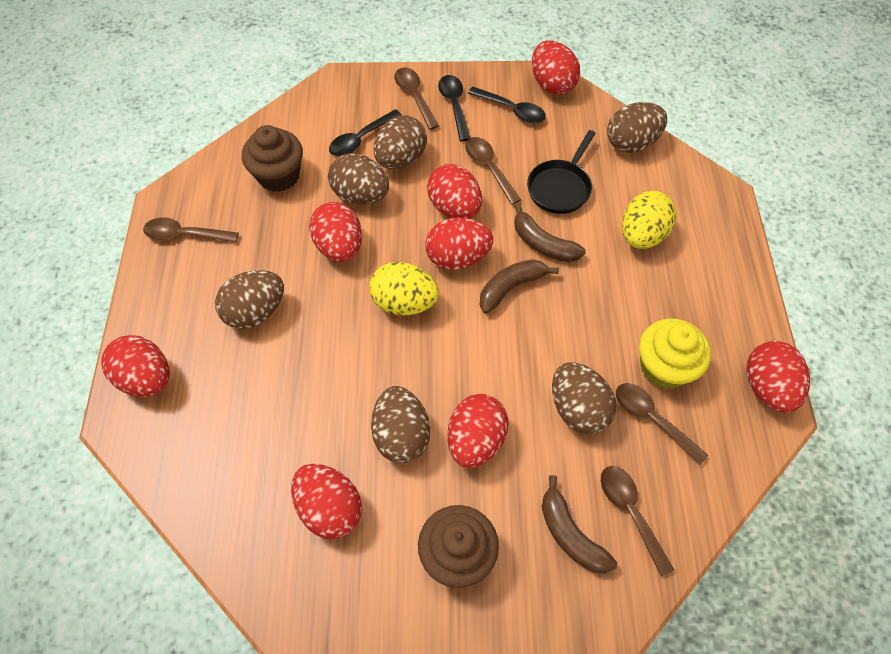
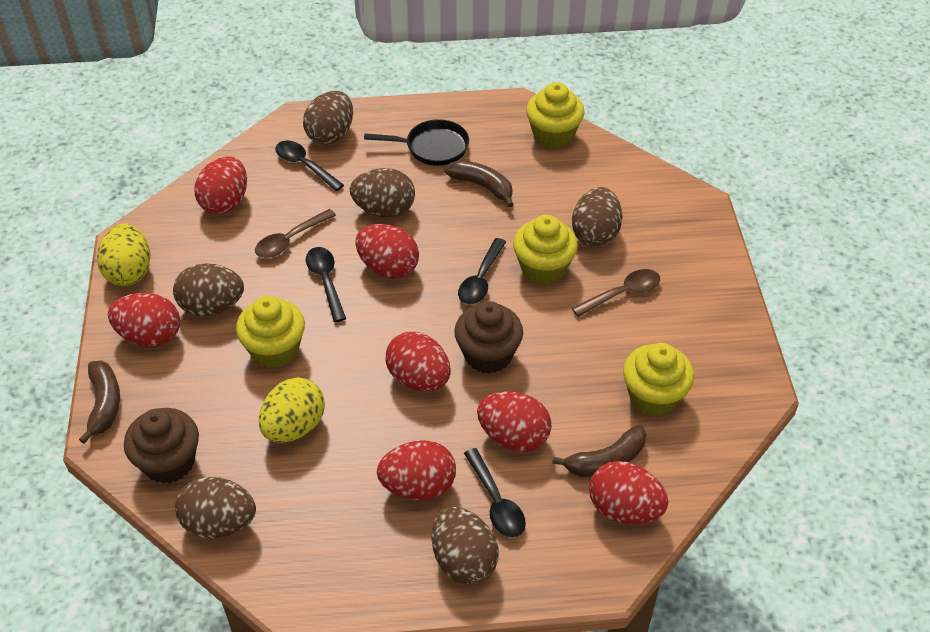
black spoon: [329,109,402,157] [438,75,470,141] [468,87,546,123] = 3 -> [275,141,344,191] [306,247,346,322] [458,238,506,304] [464,448,526,538] = 4
brown spoon: [143,217,239,243] [394,67,439,130] [465,137,521,205] [601,466,674,577] [616,383,708,465] = 5 -> [255,209,336,258] [572,269,660,317] = 2
red egg: [101,335,170,397] [291,464,362,539] [309,202,362,262] [425,218,493,270] [427,164,482,219] [447,394,509,468] [532,41,580,95] [746,341,810,413] = 8 -> [108,293,180,347] [194,156,247,214] [355,224,419,279] [377,440,456,500] [386,332,451,391] [477,391,551,452] [589,461,668,524] = 7
yellow cupcake: [639,318,711,389] = 1 -> [236,296,305,368] [513,215,578,285] [526,82,585,149] [623,343,694,416] = 4

